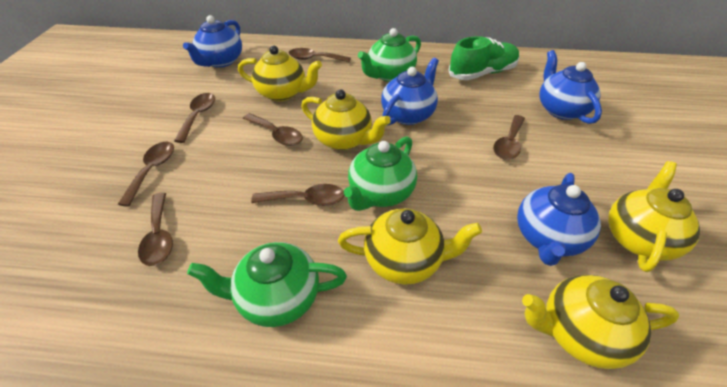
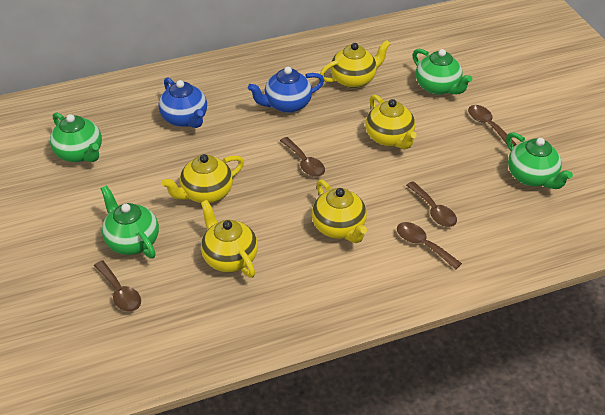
blue teapot: [183,15,242,68] [381,58,439,125] [517,173,601,266] [540,50,602,124] = 4 -> [158,77,207,128] [248,67,324,113] = 2
brown spoon: [118,142,174,207] [138,192,173,266] [174,93,215,143] [243,113,303,146] [251,184,344,206] [288,48,351,63] [493,115,525,160] = 7 -> [94,260,141,312] [280,137,325,177] [397,222,462,270] [406,181,457,227] [468,105,517,146] = 5
green shoe: [449,36,520,80] = 1 -> none = 0
green teapot: [187,242,347,327] [344,136,417,211] [358,28,421,82] = 3 -> [50,112,102,162] [101,185,159,258] [412,49,472,95] [506,132,573,189] = 4

